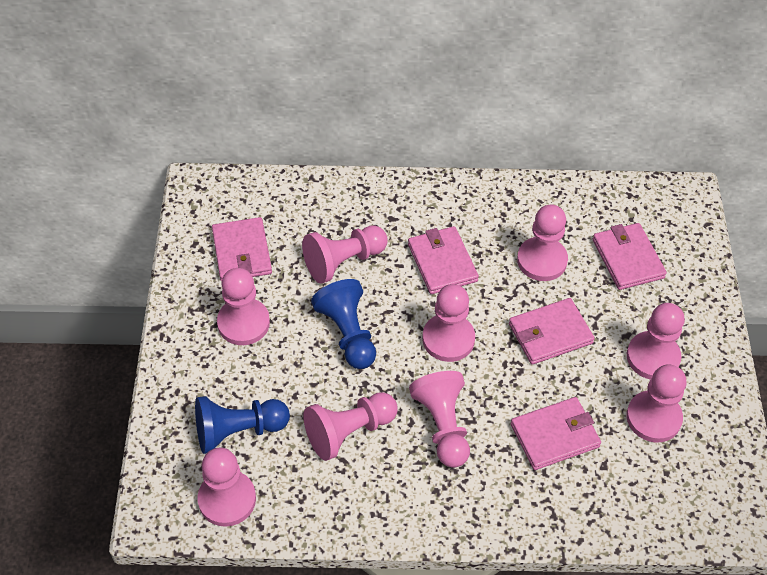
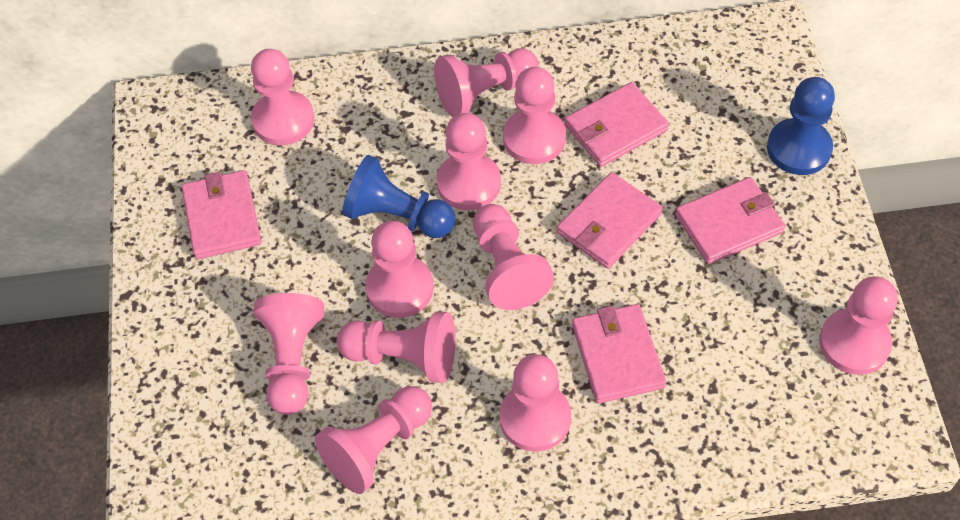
pink pawn: [197,447,256,527] [217,268,270,345] [302,226,387,284] [304,392,397,461] [409,371,470,468] [422,284,475,362] [517,204,568,281] [626,364,686,443] [627,303,685,380] = 9 -> [251,49,314,145] [254,293,324,415] [315,386,432,494] [337,311,456,383] [366,221,433,318] [434,48,539,117] [436,113,501,210] [473,204,554,310] [499,354,571,452] [503,67,566,164] [819,276,898,375] = 11

